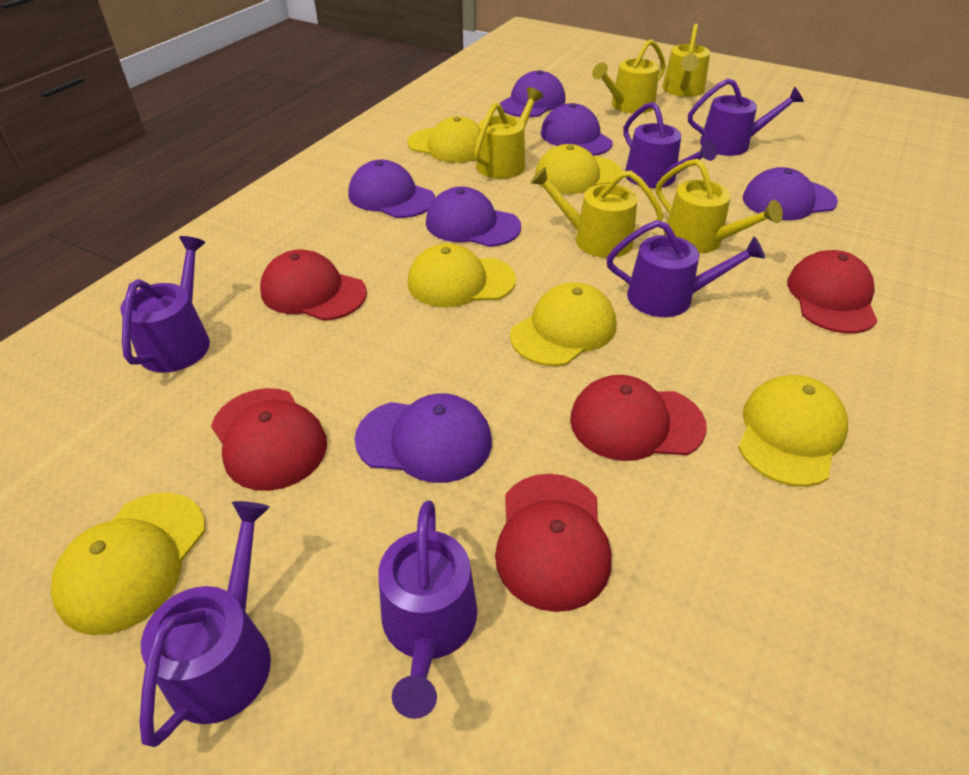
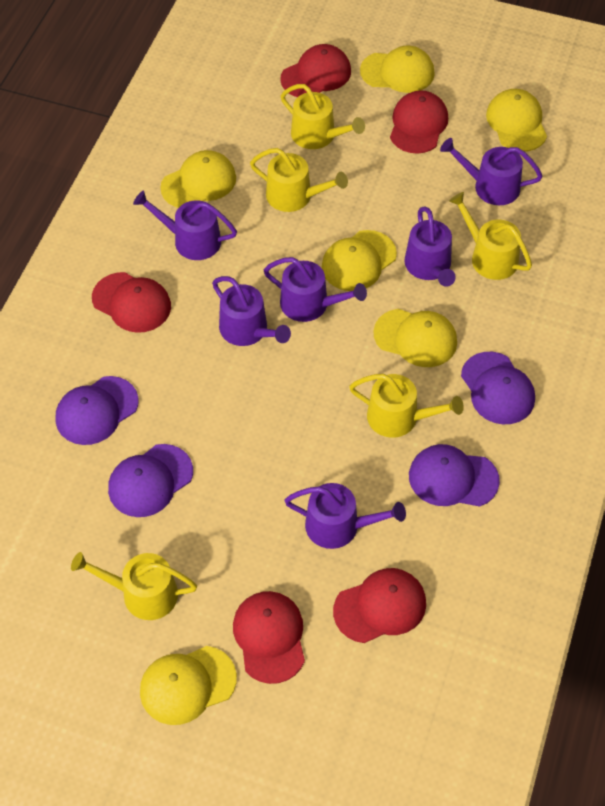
purple cap: [348,160,435,218] [354,393,492,483] [426,187,521,247] [500,70,566,117] [541,103,613,156] [742,167,838,220] = 6 -> [56,376,139,445] [108,444,193,517] [409,444,500,506] [461,352,535,424] = 4

